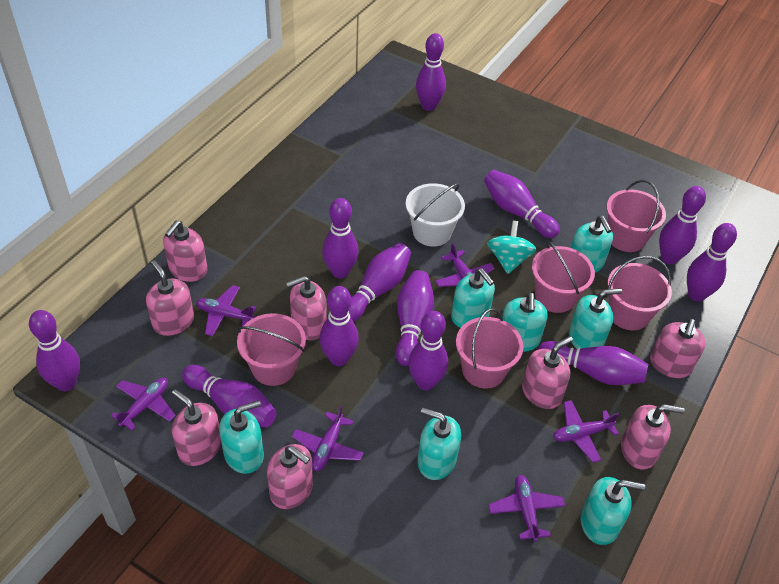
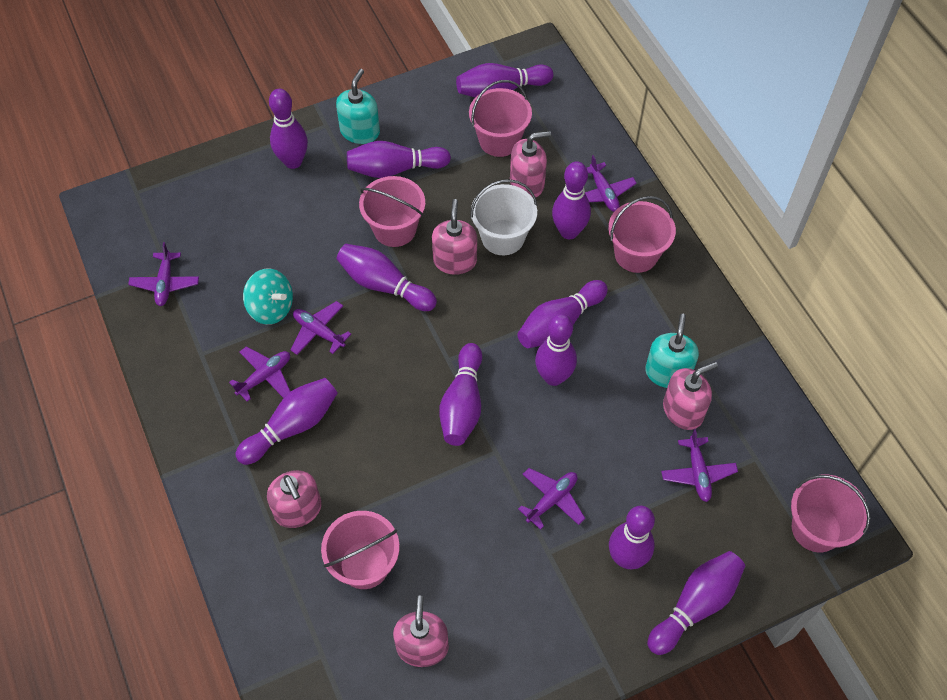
pink soap dispenser: [146,260,194,336] [163,221,208,282] [172,389,221,466] [267,444,313,509] [286,276,327,340] [522,336,573,409] [621,404,684,470] [650,319,706,378] = 8 -> [267,470,322,528] [393,596,449,667] [432,199,477,275] [510,131,551,198] [663,362,718,430] = 5
purple bowling pin: [29,310,80,391] [182,365,276,427] [319,286,359,366] [322,198,359,278] [348,243,411,322] [396,270,434,366] [408,311,448,390] [416,33,446,111] [484,170,560,238] [538,341,648,385] [659,186,706,265] [687,223,737,302] = 12 -> [235,378,338,465] [269,89,308,169] [337,244,437,311] [347,141,451,178] [439,343,482,446] [456,63,553,97] [517,280,608,348] [535,314,577,386] [552,161,591,239] [609,506,655,569] [647,551,745,655] = 11
turquoise soap dispenser: [219,400,264,474] [417,408,461,480] [451,268,495,328] [502,293,548,352] [569,288,622,349] [571,216,613,273] [581,477,645,545] = 7 -> [336,69,380,144] [645,314,699,388] = 2

